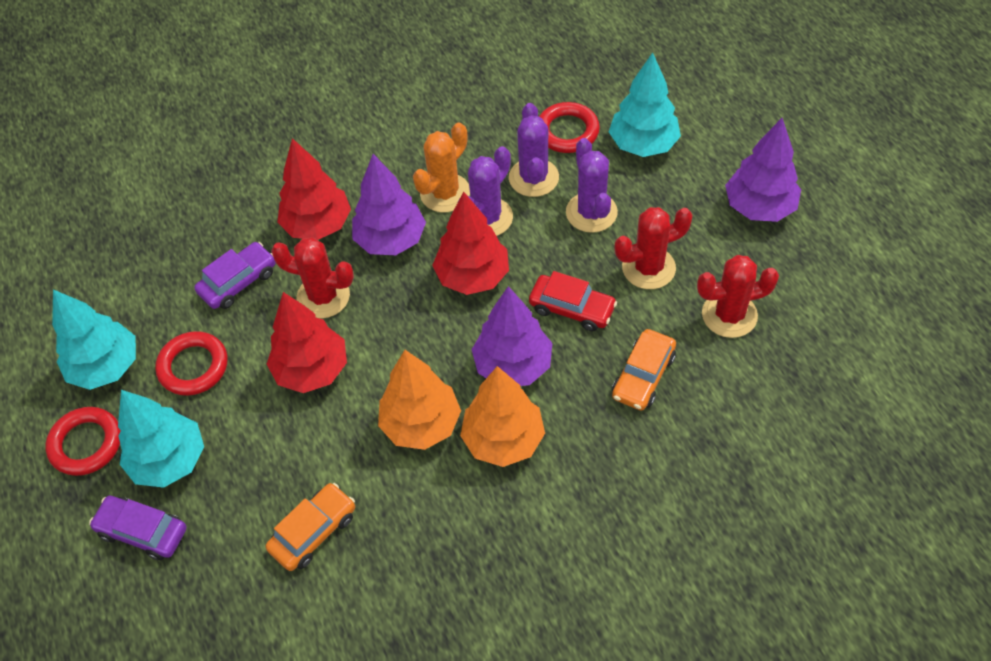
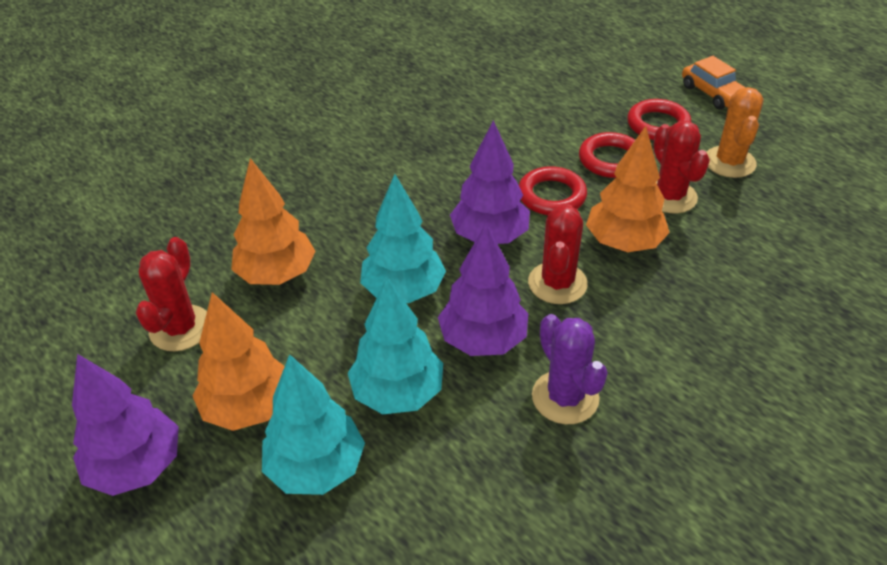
orange car: [266,483,355,571] [612,329,676,411] = 2 -> [682,56,746,109] = 1
orange tree: [378,350,461,450] [460,366,545,467] = 2 -> [192,292,285,431] [231,158,316,285] [586,126,670,252] = 3
purple cactus: [468,146,513,236] [509,103,559,197] [566,138,618,233] = 3 -> [532,314,608,424] = 1
purple car: [89,496,187,560] [194,242,276,309] = 2 -> none = 0
red car: [529,271,617,331] = 1 -> none = 0
red tree: [267,292,347,393] [277,138,351,240] [432,192,509,295] = 3 -> none = 0

